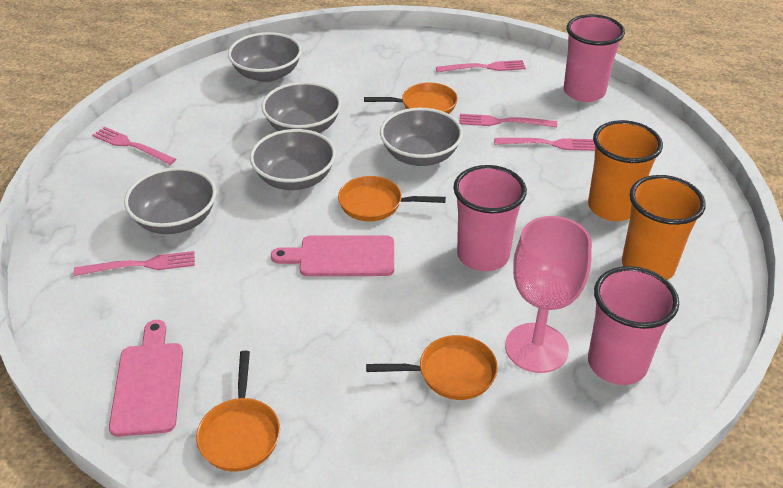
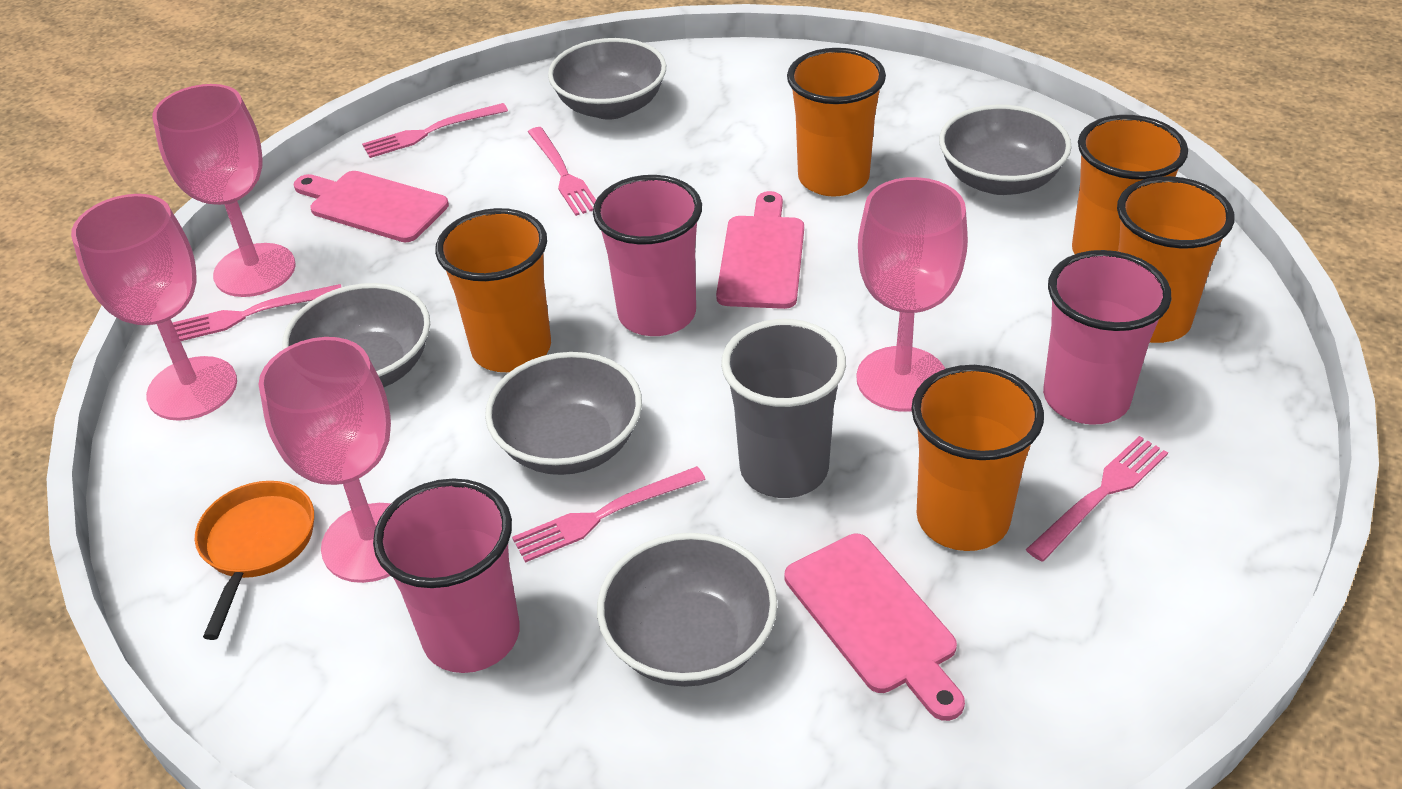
grey cup: none = 0 -> [721,319,846,498] = 1
orange cup: [588,120,663,221] [622,175,706,280] = 2 -> [435,208,551,372] [787,48,886,197] [911,365,1044,551] [1072,115,1188,254] [1117,176,1235,343] = 5
orange pan: [196,351,280,472] [338,176,446,221] [364,83,458,114] [366,335,498,400] = 4 -> [195,481,314,640] = 1
pink cutting board: [109,320,183,437] [271,235,394,276] = 2 -> [294,171,449,242] [716,191,804,309] [785,534,965,721] = 3
pink goblet: [505,216,592,373] = 1 -> [71,194,237,421] [152,84,296,297] [258,337,391,583] [857,177,968,412] = 4

